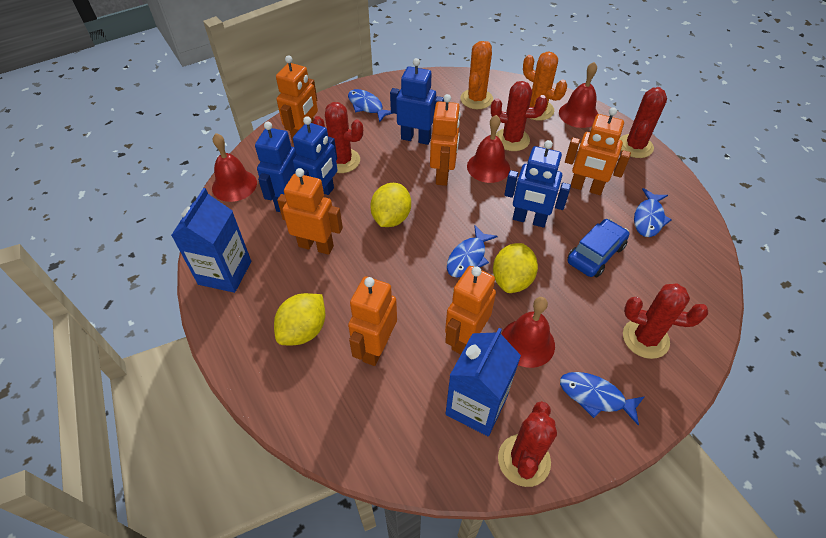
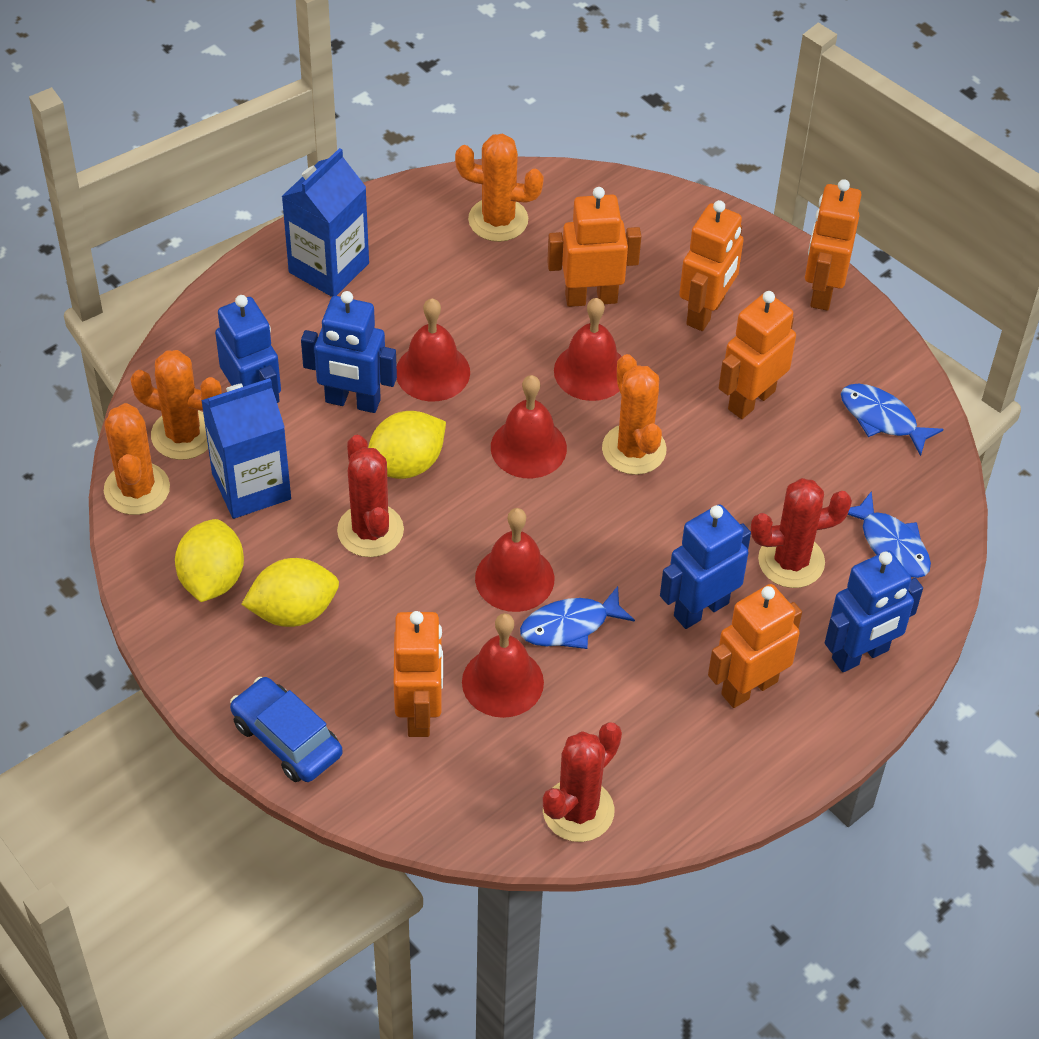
blue fish: [348,89,393,123] [447,226,498,278] [560,372,644,426] [634,188,672,237] = 4 -> [520,586,635,649] [841,384,944,456] [847,491,931,578] = 3
orange cactus: [460,41,493,109] [523,52,567,121] = 2 -> [104,403,170,515] [130,350,222,460] [455,134,544,242] [602,354,667,475] = 4
red bell: [212,133,257,202] [467,115,510,183] [501,297,555,368] [559,62,598,128] = 4 -> [397,298,470,401] [462,613,544,718] [475,508,554,612] [491,375,567,478] [554,298,622,401] = 5
red cactus: [313,102,363,173] [491,81,547,151] [498,401,557,487] [619,87,667,158] [623,283,708,359] = 5 -> [337,435,404,557] [543,722,622,842] [751,478,852,588] = 3

